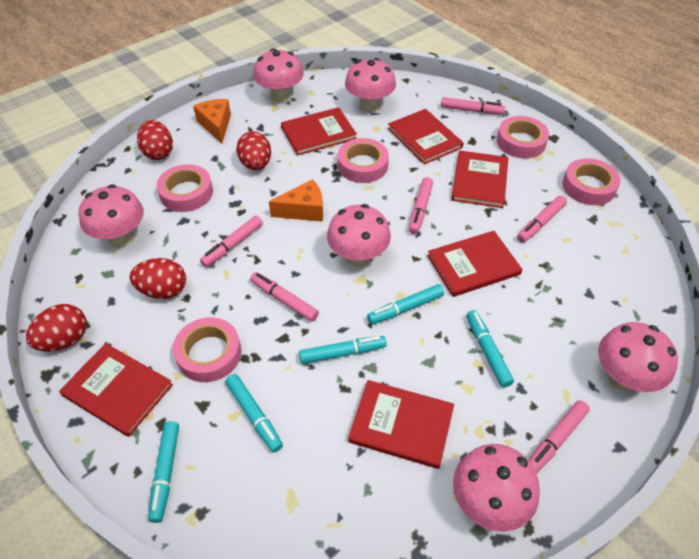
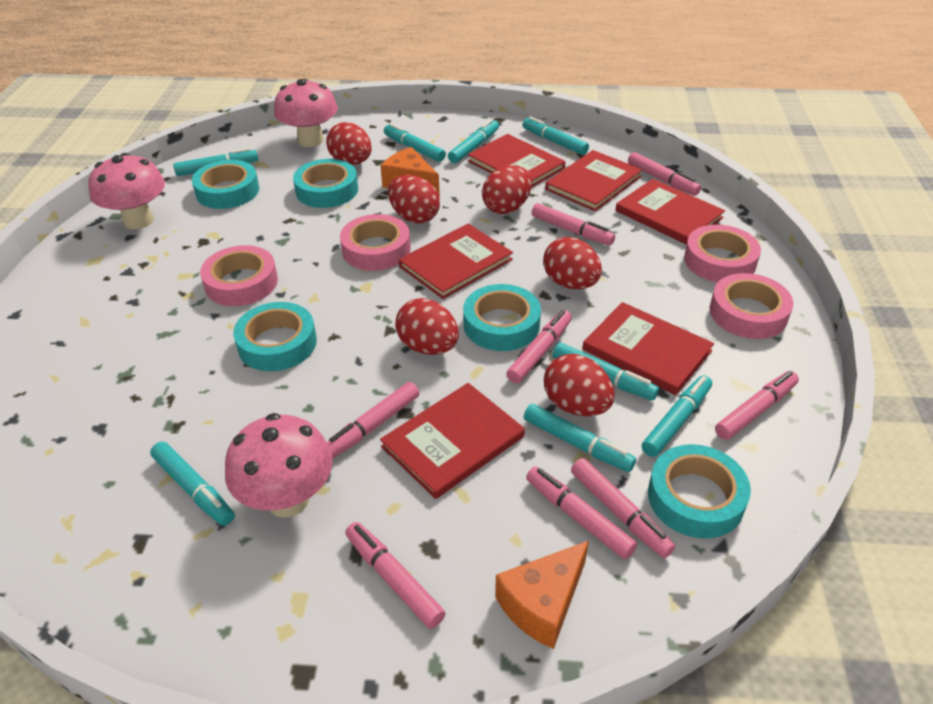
pink marker: [200,216,263,267] [250,272,319,322] [409,177,433,234] [441,97,505,115] [517,196,567,243] [529,400,590,473] = 6 -> [327,382,419,459] [345,522,446,629] [506,310,572,384] [526,466,637,559] [531,203,615,246] [571,458,675,558] [628,152,701,196] [715,371,799,440] = 8
pink mushroom: [79,184,144,248] [253,48,304,103] [327,204,391,268] [345,58,396,113] [453,444,540,532] [598,322,678,392] = 6 -> [88,153,165,229] [225,413,333,518] [274,79,338,147] = 3
pink tape: [156,164,213,212] [173,317,241,382] [338,138,389,183] [497,116,549,158] [562,158,621,205] = 5 -> [200,245,278,306] [340,214,411,271] [684,225,761,282] [710,273,793,339] = 4
red egg: [26,304,87,351] [130,258,186,299] [137,120,173,160] [236,131,271,170] = 4 -> [326,122,372,165] [388,175,440,223] [395,298,459,355] [482,165,532,214] [543,237,602,289] [544,354,615,416] = 6
turquoise marker: [148,421,179,523] [225,374,283,453] [299,336,387,364] [367,284,444,324] [466,310,514,388] = 5 -> [150,442,235,526] [173,148,258,176] [384,123,446,162] [448,119,499,163] [522,116,589,155] [524,404,636,472] [553,343,659,401] [642,375,712,457] = 8
turquoise tape: none = 0 -> [192,160,259,209] [233,302,317,371] [293,159,358,208] [463,284,541,351] [648,444,751,539] = 5

